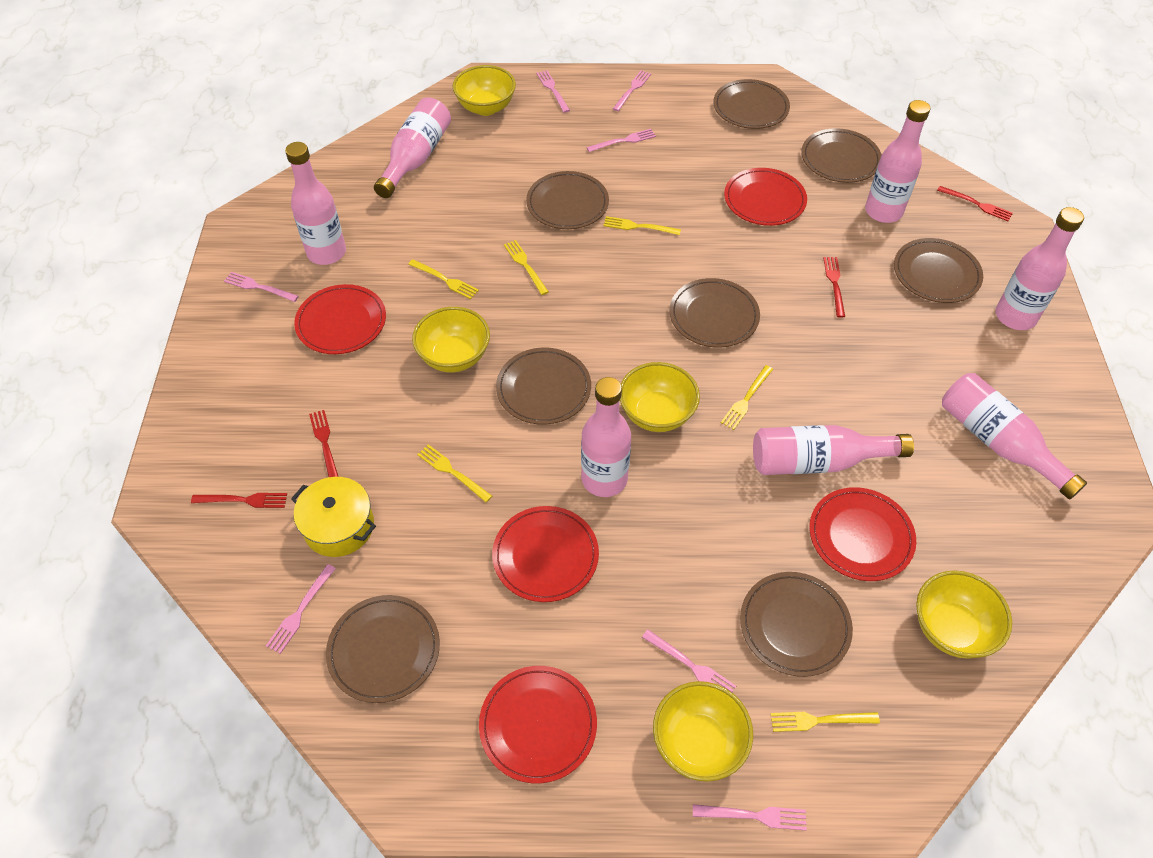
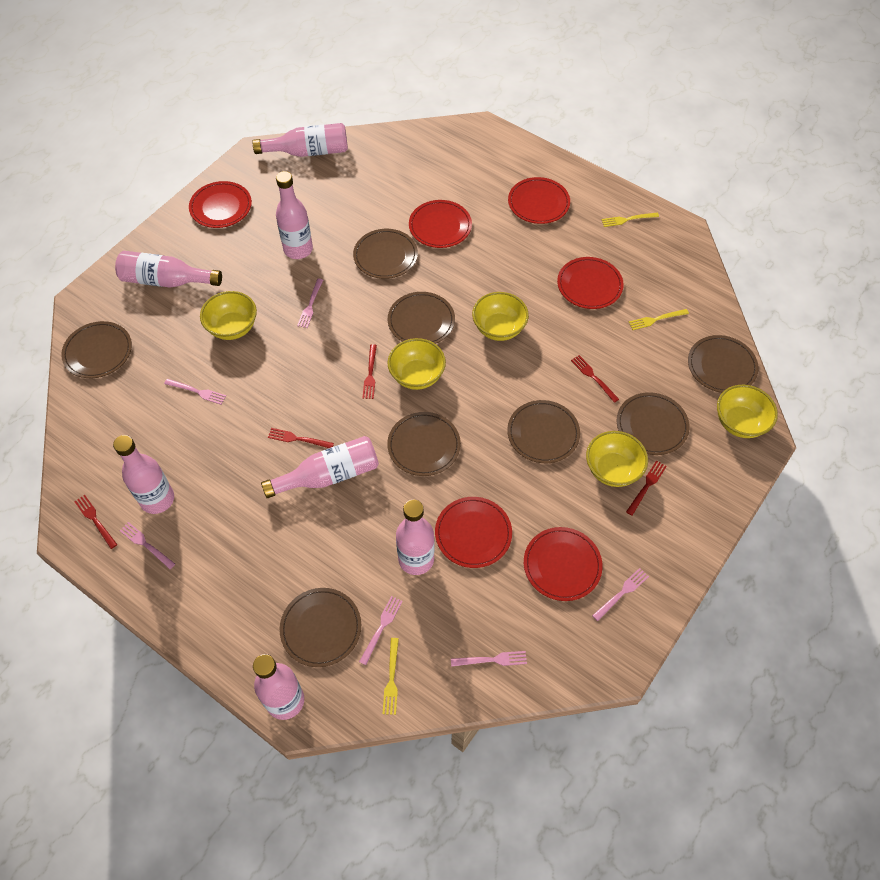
pink fork: [224,272,299,302] [266,564,336,654] [536,70,570,113] [586,129,656,152] [613,70,651,111] [642,629,736,692] [693,804,807,831] = 7 -> [119,522,175,569] [164,379,226,405] [297,279,323,328] [359,596,403,665] [451,651,527,667] [592,568,649,621] = 6
red fork: [191,493,287,508] [309,410,338,477] [823,257,845,318] [937,186,1013,221] = 4 -> [74,495,117,549] [268,428,334,448] [362,344,377,399] [571,355,619,403] [626,460,667,516] = 5
red plate: [294,284,386,354] [479,666,597,784] [492,506,599,602] [724,168,807,226] [810,487,916,581] = 5 -> [189,181,252,228] [409,200,472,248] [435,497,512,568] [508,177,570,224] [524,527,603,601] [557,257,624,309] = 6
yellow fork: [408,259,479,299] [417,444,492,502] [504,240,549,295] [603,216,681,235] [721,365,773,430] [770,712,880,732] = 6 -> [383,638,399,715] [601,213,659,227] [629,309,689,330] = 3
yellow pot: [291,477,376,557] = 1 -> none = 0

